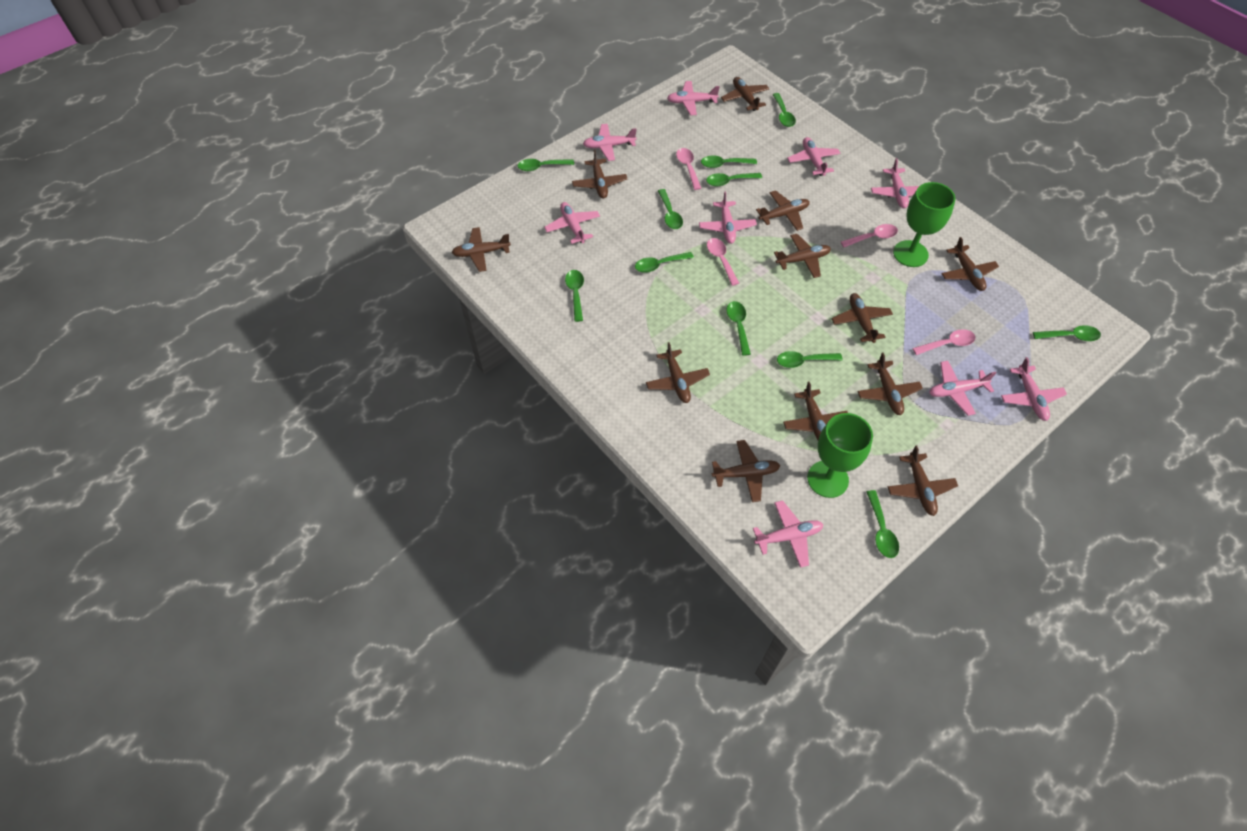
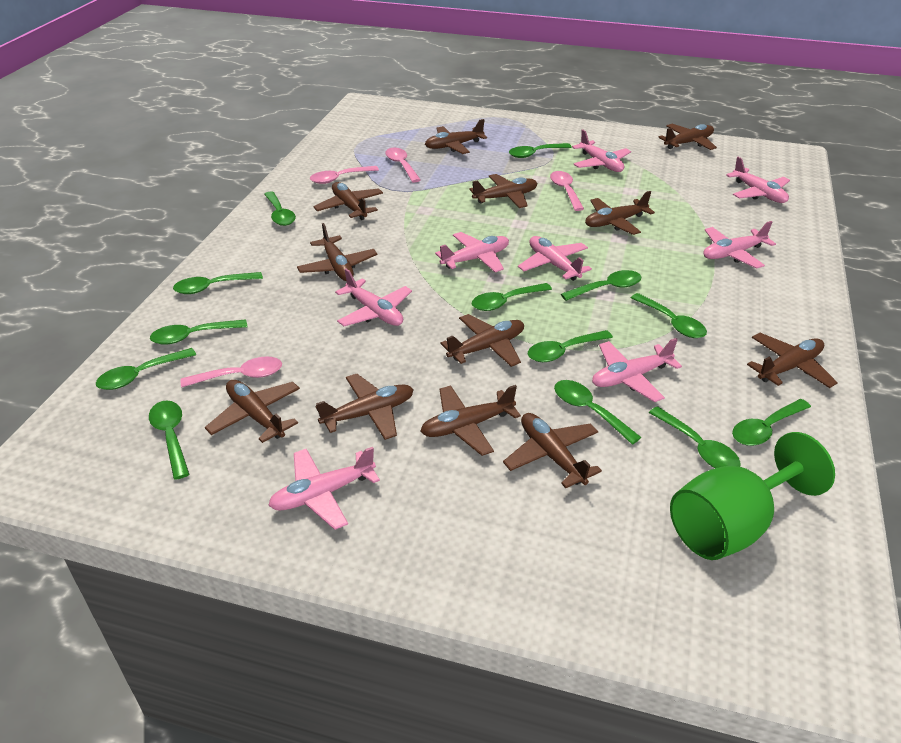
green goblet: [807,413,873,498] [893,182,955,267] = 2 -> [670,432,835,560] = 1
green spoon: [518,159,574,171] [565,270,584,322] [635,252,694,273] [658,189,683,229] [701,156,757,168] [706,173,762,186] [726,301,751,356] [772,93,796,127] [777,351,843,368] [867,490,899,558] [1033,325,1101,341] = 11 -> [96,348,196,390] [149,400,189,480] [150,319,247,345] [173,272,263,294] [264,191,296,226] [472,283,552,311] [509,143,572,158] [528,330,613,362] [554,380,642,445] [561,270,641,301] [631,293,707,338] [649,407,741,468] [732,399,811,446] = 13
pink plane: [544,202,600,244] [583,124,636,161] [667,81,720,115] [699,191,757,244] [753,500,824,568] [787,137,840,176] [871,158,919,208] [929,361,996,416] [1001,357,1067,421] = 9 -> [268,447,380,530] [335,269,412,326] [435,232,509,272] [518,236,592,281] [572,129,631,172] [592,338,682,402] [703,221,776,269] [726,157,790,203] = 8

